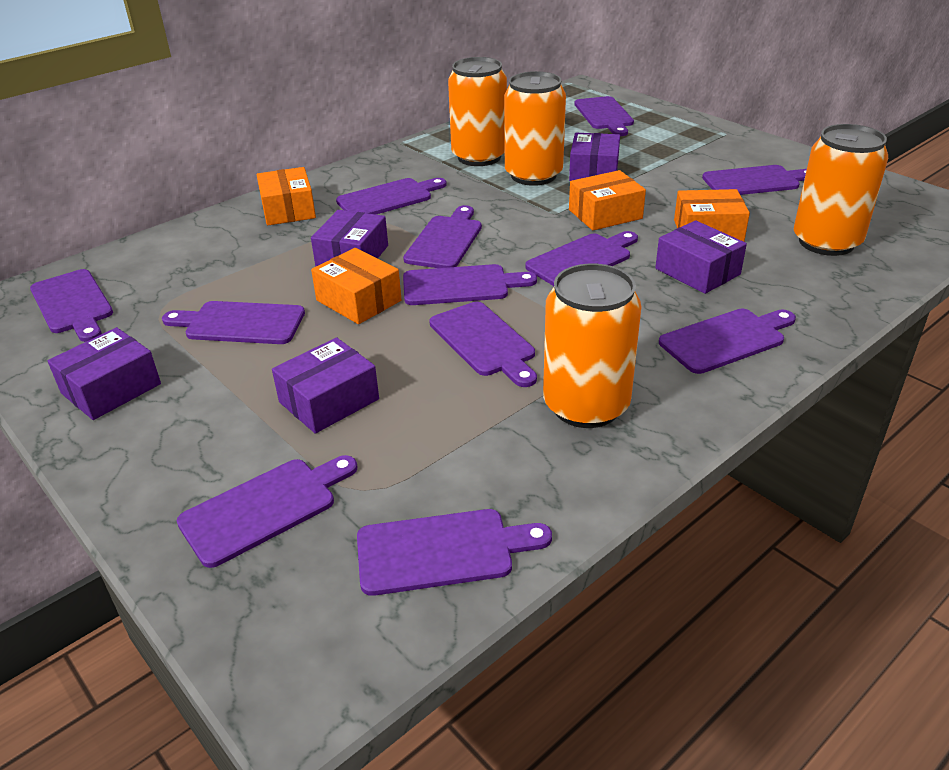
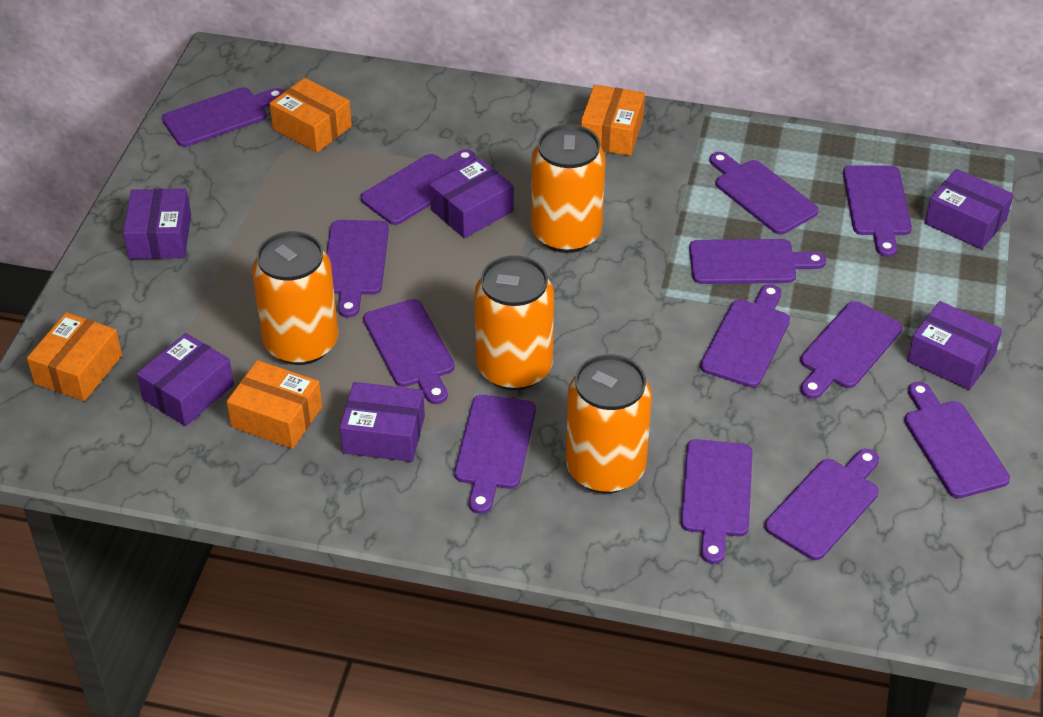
purple box: [48,327,161,420] [272,338,379,433] [311,210,388,267] [569,133,620,181] [655,220,747,294] = 5 -> [123,189,191,259] [137,333,234,426] [340,382,425,462] [430,158,514,238] [907,301,1002,390] [925,169,1014,249] = 6
purple cutting board: [30,269,113,342] [162,301,305,344] [177,455,357,568] [336,178,447,215] [357,509,552,596] [403,205,482,268] [403,264,537,305] [429,302,537,387] [525,231,638,286] [574,96,634,136] [659,309,796,374] [702,165,807,195] = 12 -> [162,87,285,147] [326,220,389,318] [361,149,476,225] [363,299,454,404] [454,395,536,514] [681,439,753,564] [689,239,826,284] [700,284,790,387] [710,152,819,234] [765,449,879,560] [800,301,902,399] [843,165,912,257] [904,382,1010,498] = 13

